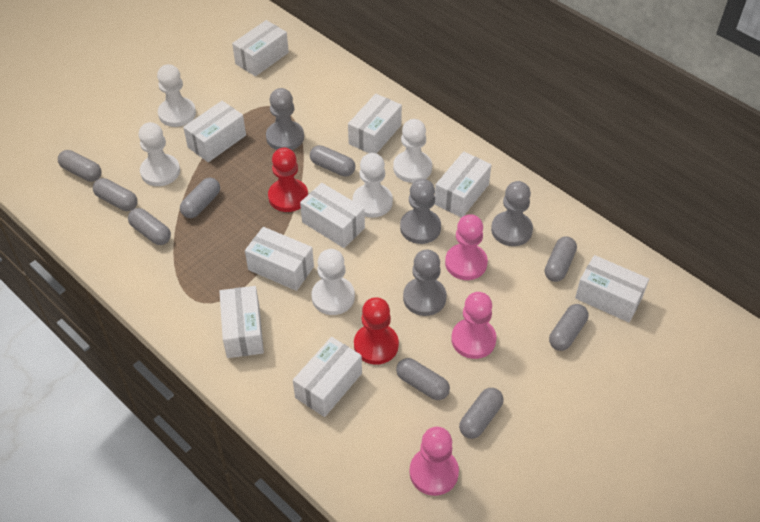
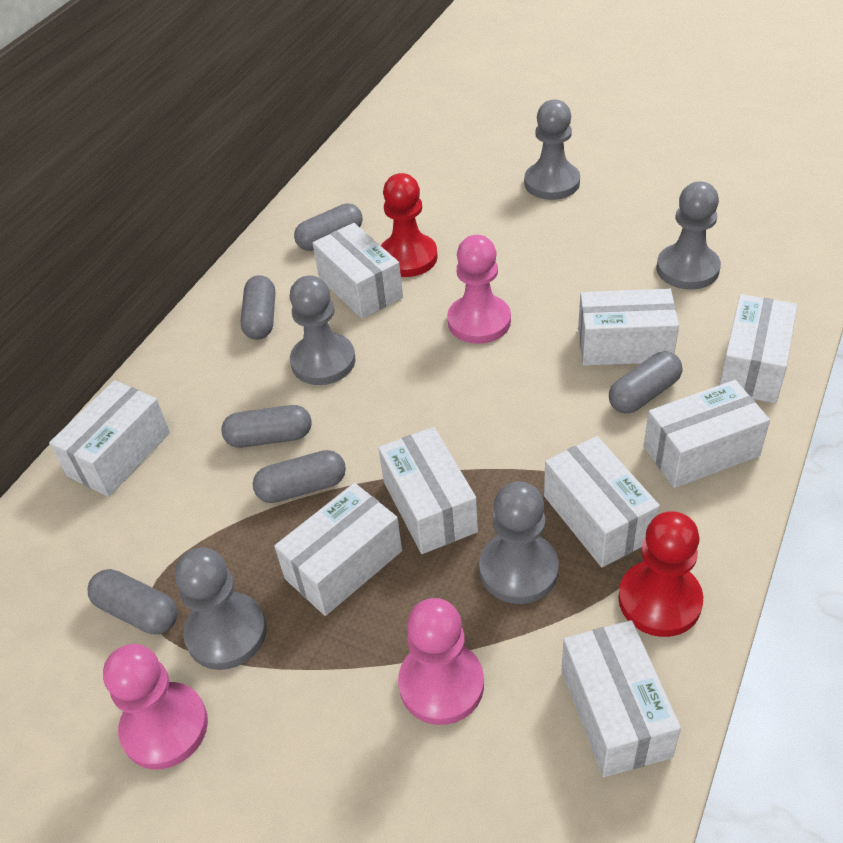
grey capsule: [58,150,102,182] [93,178,138,211] [128,208,171,245] [180,178,220,218] [310,145,355,177] [396,358,450,400] [459,388,504,439] [545,237,577,282] [549,304,588,351] = 9 -> [88,569,178,635] [221,405,311,448] [241,275,275,340] [253,450,346,503] [294,203,363,251] [609,351,682,413] = 6
grey pawn: [266,88,304,150] [400,179,441,244] [403,250,447,316] [491,181,533,246] = 4 -> [175,548,267,670] [290,275,356,385] [479,481,559,604] [524,99,580,200] [657,181,721,290] = 5
white pawn: [139,122,180,186] [157,64,196,127] [311,249,355,315] [353,153,393,218] [393,119,432,183] = 5 -> none = 0

